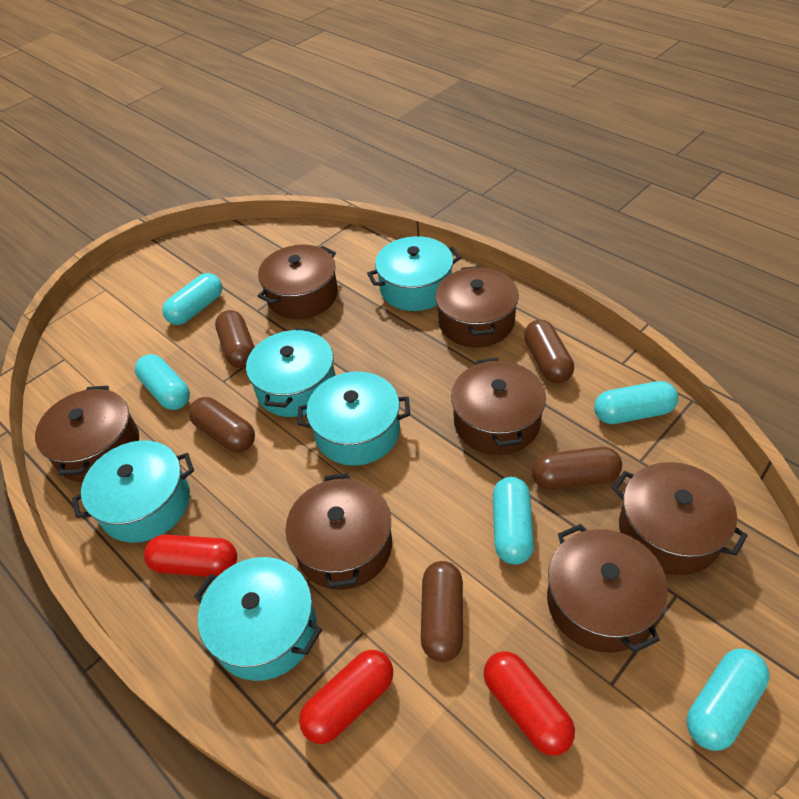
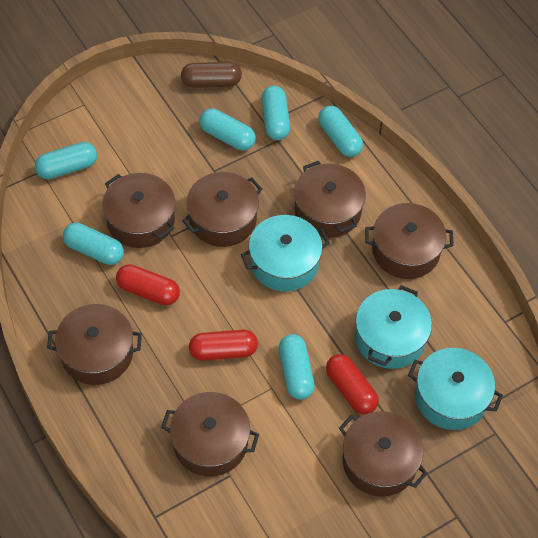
brown capsule: [188,397,255,452] [215,310,255,368] [421,561,463,662] [524,320,574,383] [532,447,622,490] = 5 -> [181,62,242,88] = 1
turquoise capsule: [135,354,190,410] [162,273,222,325] [493,477,534,565] [594,381,678,424] [687,649,770,751] = 5 -> [35,142,97,179] [63,223,124,265] [199,109,256,151] [261,86,290,140] [279,334,315,399] [318,106,363,157] = 6
turquoise pot: [72,441,194,543] [194,557,322,681] [246,328,336,417] [297,372,410,466] [367,236,461,311] = 5 -> [241,215,330,292] [355,285,432,369] [408,348,503,430] = 3

